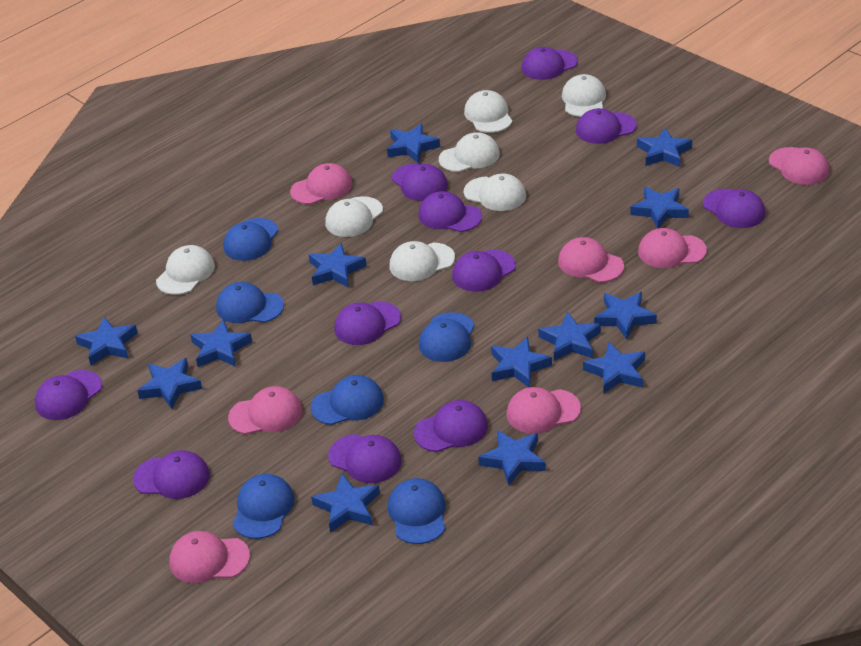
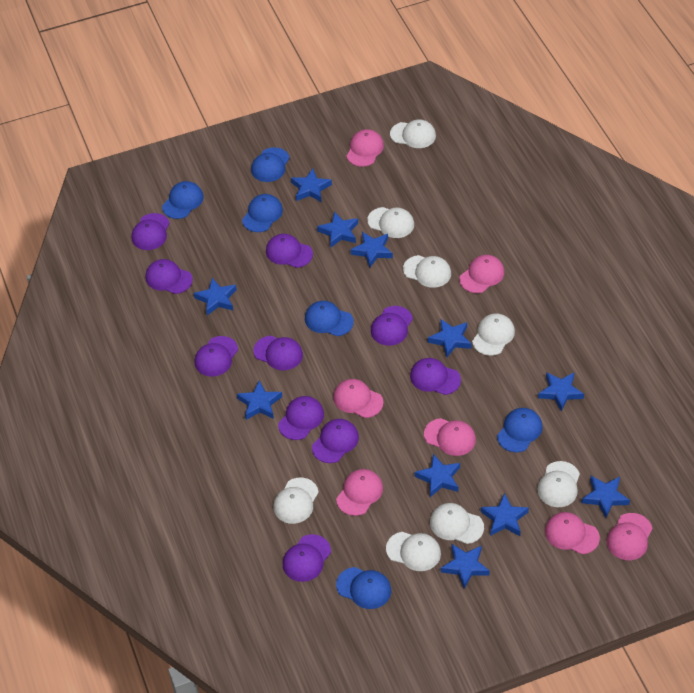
blue star: [75,317,138,365] [137,358,202,409] [190,319,252,367] [309,243,367,288] [311,474,380,532] [387,124,440,163] [478,430,546,485] [491,337,552,387] [538,312,601,361] [583,342,645,393] [594,292,657,339] [630,187,689,229] [637,128,692,167] = 13 -> [194,278,237,315] [237,380,282,420] [291,169,332,202] [317,212,358,248] [351,232,393,268] [415,454,460,497] [428,319,472,357] [441,544,490,589] [481,493,529,536] [538,372,584,412] [582,476,630,518] = 11
purple cap: [35,370,102,420] [133,450,210,499] [328,434,402,483] [334,301,401,345] [392,163,448,201] [414,400,488,452] [418,191,482,232] [452,250,516,292] [521,47,578,80] [576,108,637,144] [703,189,765,228] = 11 -> [132,213,170,250] [145,259,193,294] [194,336,238,377] [253,336,303,370] [266,234,313,268] [278,396,324,440] [283,534,331,582] [312,419,359,463] [371,306,413,346] [410,358,461,395] = 10
white cap: [156,245,215,295] [325,196,383,237] [390,241,455,281] [439,132,500,172] [464,90,512,133] [464,174,526,211] [562,74,606,117] = 7 -> [273,478,319,524] [367,207,414,238] [386,532,441,571] [390,119,436,148] [403,255,451,288] [430,503,484,544] [472,313,515,356] [537,461,580,507] = 8

